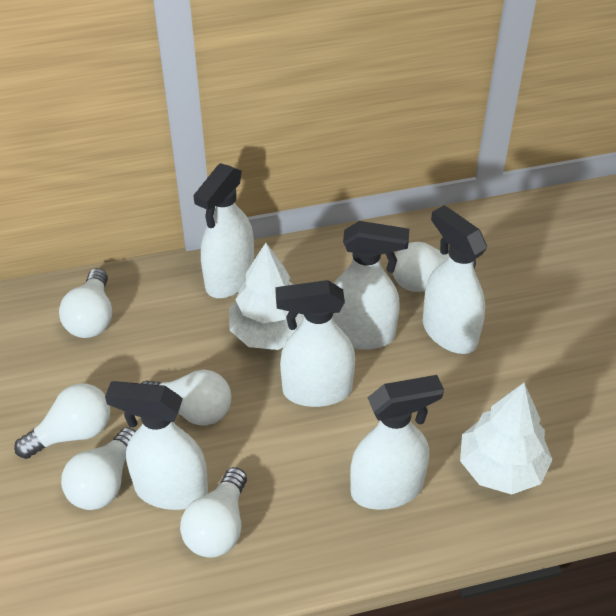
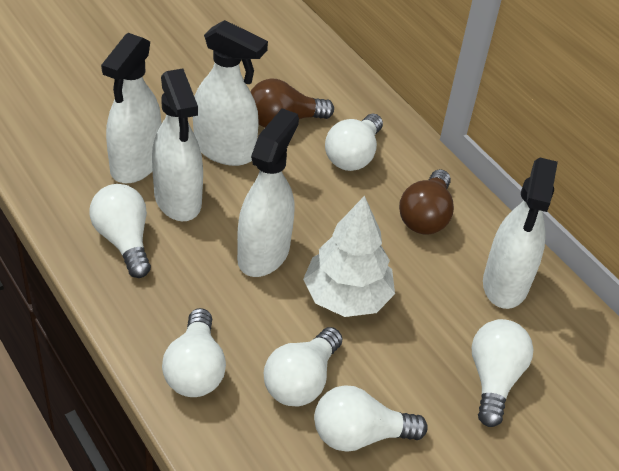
brown light bulb: none = 0 -> [250,78,334,127] [399,169,454,234] = 2
white spray bottle: [105,381,208,510] [193,163,254,298] [275,280,355,407] [333,221,409,350] [350,375,444,510] [423,205,487,354] = 6 -> [101,33,161,183] [152,68,203,221] [193,20,268,166] [237,108,299,277] [483,158,558,309] = 5
white tree: [229,243,304,350] [460,383,553,494] = 2 -> [303,196,395,317] = 1

